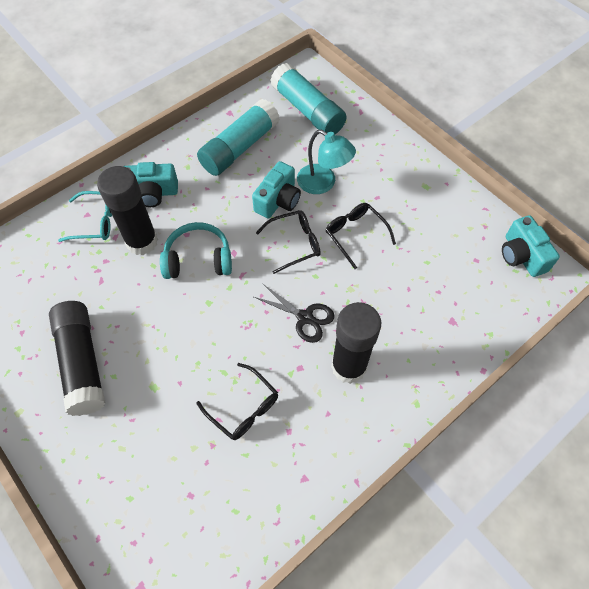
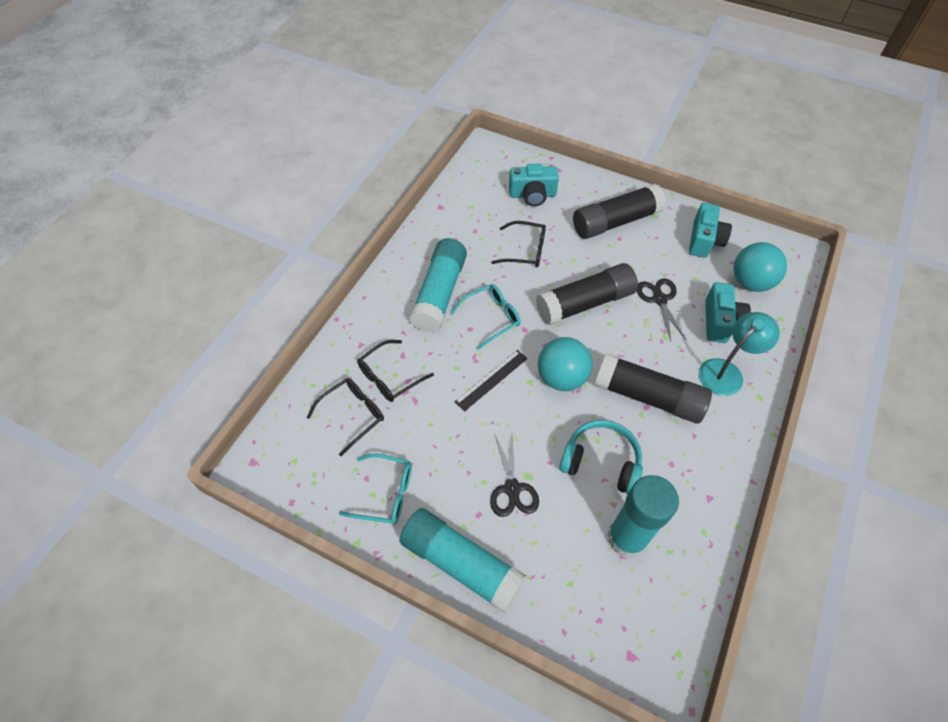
black ruler: none = 0 -> [454,350,528,412] = 1
black scissors: [254,284,335,343] = 1 -> [490,433,539,517] [637,278,687,341] = 2
turquoise ball: none = 0 -> [538,337,592,391] [734,242,787,292] = 2
turquoise glasses: [58,191,112,242] = 1 -> [339,454,412,524] [450,284,521,350] = 2
turquoise glue stick: [197,99,280,176] [270,63,346,134] = 2 -> [399,508,526,613] [409,238,467,333] [607,475,679,558] = 3

